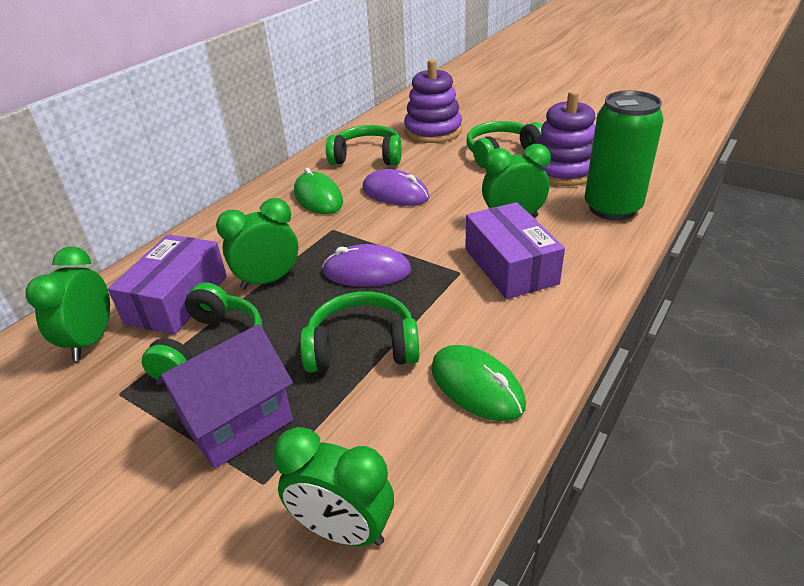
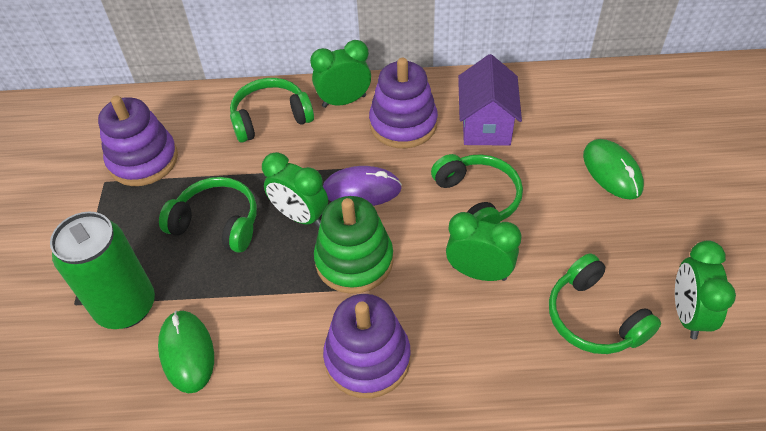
green stacking toy: none = 0 -> [314,196,393,294] = 1
purple box: [108,234,227,335] [465,202,565,299] = 2 -> none = 0
purple mouse: [322,244,411,287] [362,169,429,206] = 2 -> [323,166,402,206] = 1
purple stacking toy: [404,59,462,143] [536,90,596,186] = 2 -> [98,96,178,186] [323,294,411,398] [369,58,438,149] = 3

